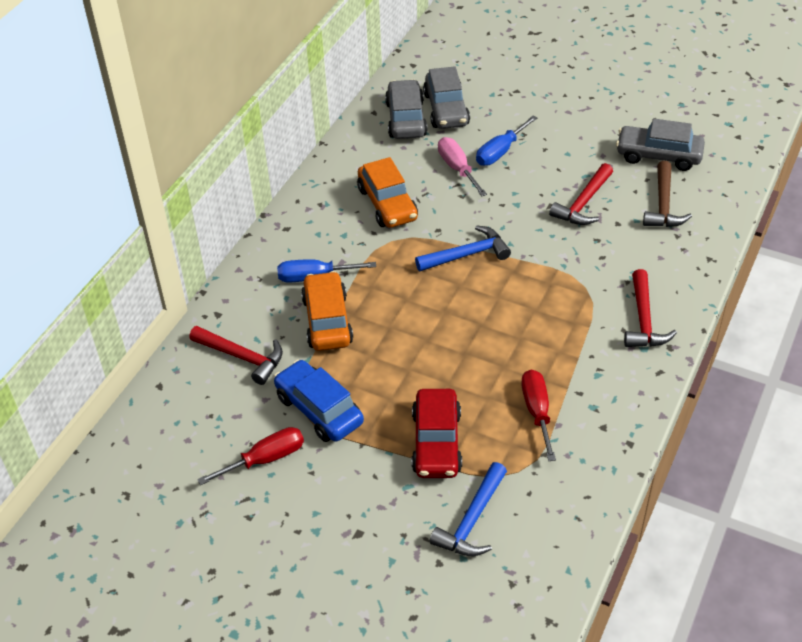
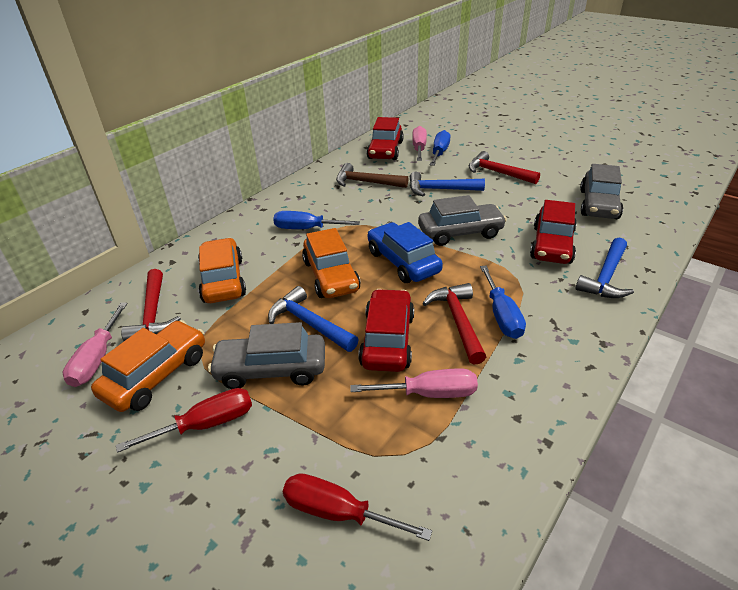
blue hammer: [415,225,511,271] [430,462,507,556] = 2 -> [268,286,359,352] [410,172,485,196] [575,238,634,298] = 3
blue screwdriver: [277,259,376,283] [476,116,537,166] = 2 -> [273,211,360,229] [430,130,450,166] [480,266,526,339] = 3
orange car: [301,271,353,351] [357,157,418,228] = 2 -> [91,320,205,412] [198,238,246,303] [302,228,361,298] = 3
pink screwdriver: [438,137,487,196] = 1 -> [63,302,128,387] [350,368,478,398] [412,126,427,161] = 3
red car: [412,389,462,478] = 1 -> [358,289,414,372] [367,117,404,160] [530,200,577,264] = 3

